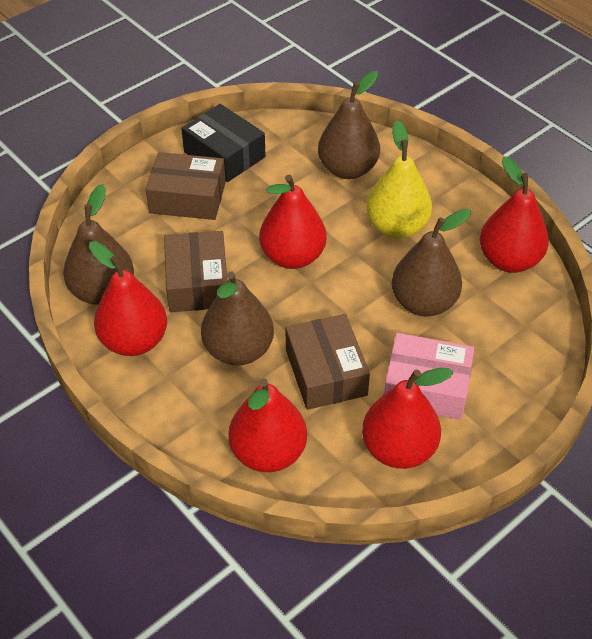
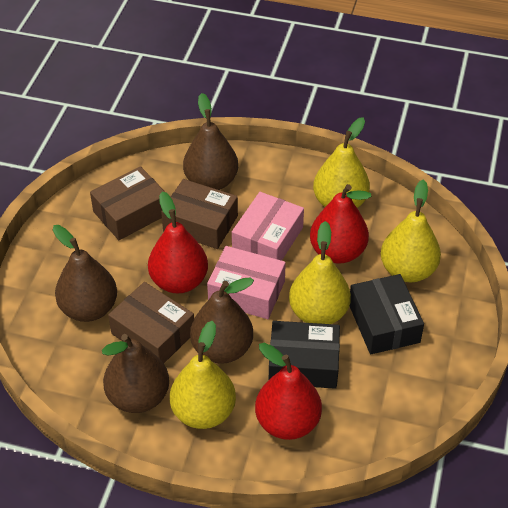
black box: [181,104,265,182] = 1 -> [269,321,340,389] [350,274,424,354] = 2
pink box: [384,333,474,420] = 1 -> [207,246,286,319] [232,192,304,261] = 2
red pear: [89,241,167,356] [228,378,307,472] [259,175,327,269] [362,368,454,469] [480,156,549,273] = 5 -> [148,192,208,294] [255,343,322,440] [310,184,371,263] = 3
yellow pear: [366,120,432,239] = 1 -> [170,321,236,429] [289,221,351,324] [313,117,370,208] [381,180,441,282] = 4

